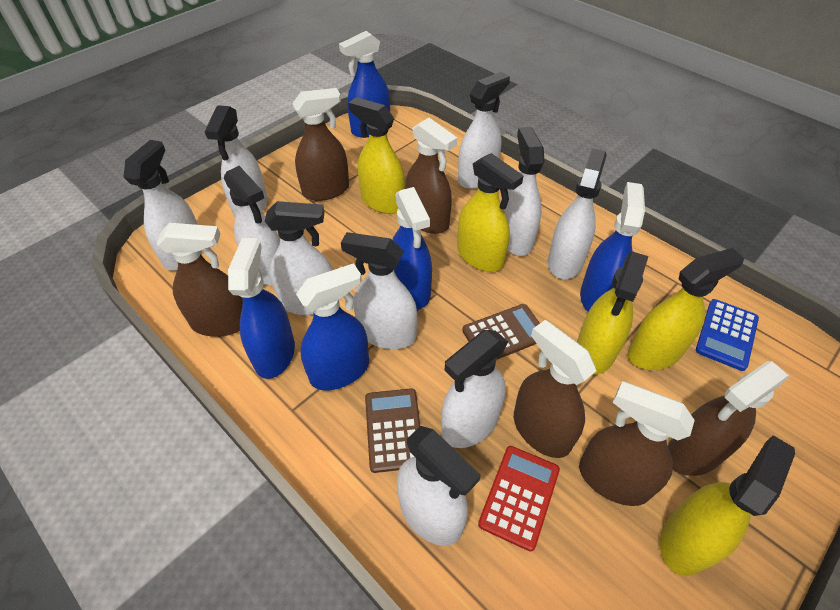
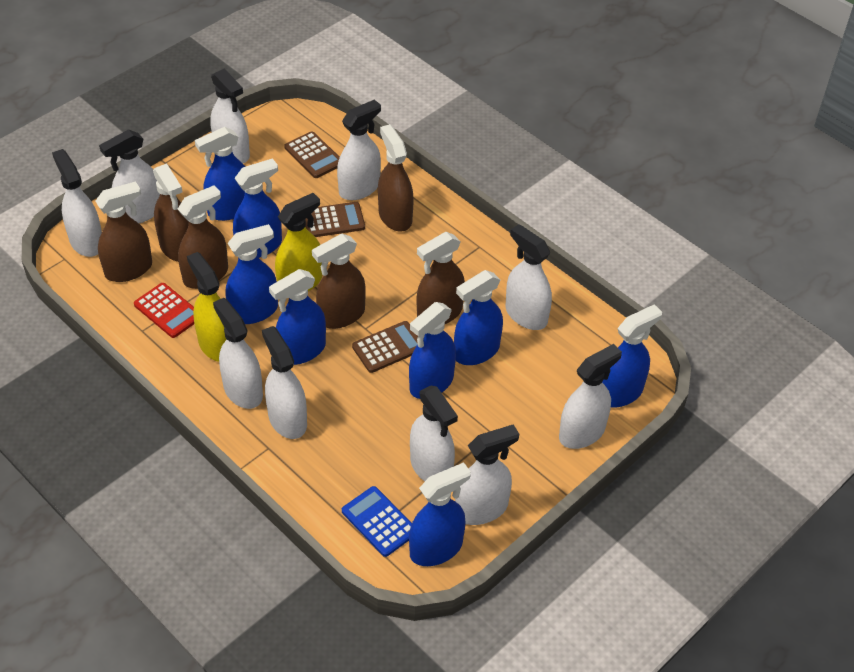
blue spray bottle: [228,238,295,379] [296,263,369,390] [339,31,390,138] [392,187,432,309] [580,182,645,312] = 5 -> [195,127,246,221] [226,224,278,324] [233,158,282,258] [269,269,326,365] [409,302,456,399] [409,462,471,566] [454,270,503,365] [602,304,662,407] = 8
brown calculator: [365,388,420,473] [462,304,540,360] = 2 -> [284,131,340,178] [305,202,365,237] [352,321,418,373] = 3
yellow spray bottle: [348,97,405,214] [457,153,523,272] [577,251,649,375] [628,248,744,370] [660,435,795,576] = 5 -> [187,252,227,362] [275,193,322,291] = 2

